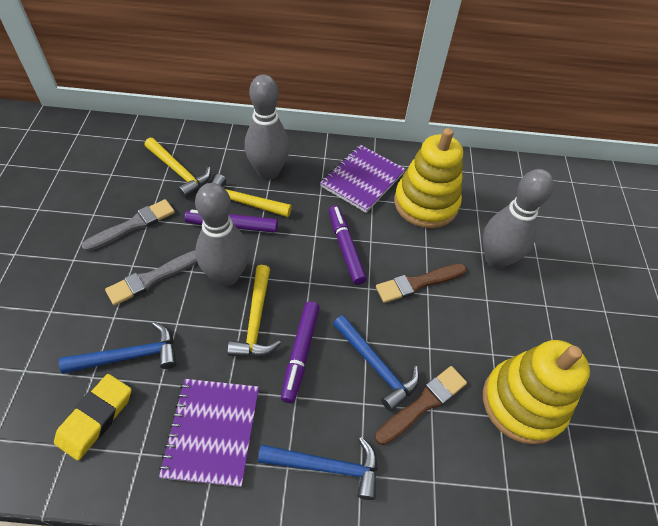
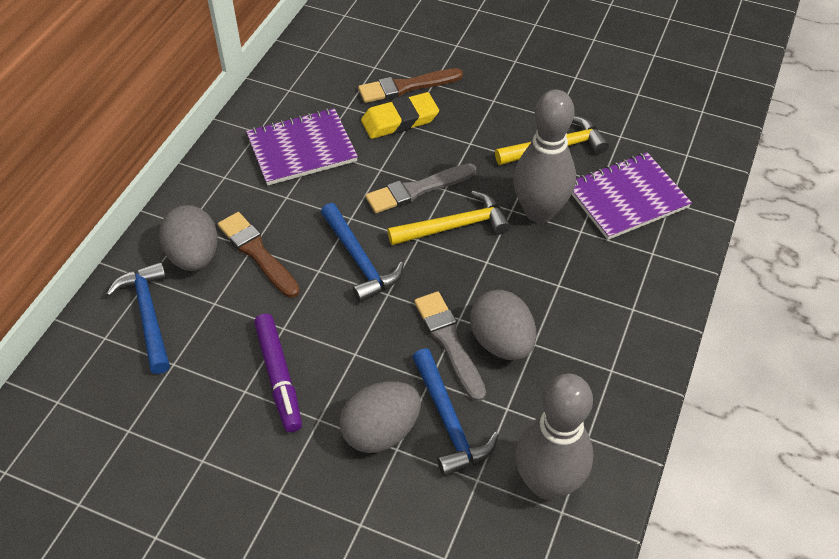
grey bowling pin: [195,183,249,286] [245,74,290,180] [483,169,554,269] = 3 -> [514,90,576,223] [516,374,593,500] = 2
grey egg: none = 0 -> [159,205,218,271] [339,381,421,453] [470,290,536,360] = 3
purple marker: [184,210,278,233] [281,301,319,403] [329,205,367,285] = 3 -> [254,314,302,432] = 1
yellow hammer: [145,138,211,198] [212,174,292,217] [228,265,281,357] = 3 -> [387,191,510,245] [495,116,609,165] = 2
yellow stacking toy: [394,128,463,228] [483,340,590,445] = 2 -> none = 0

